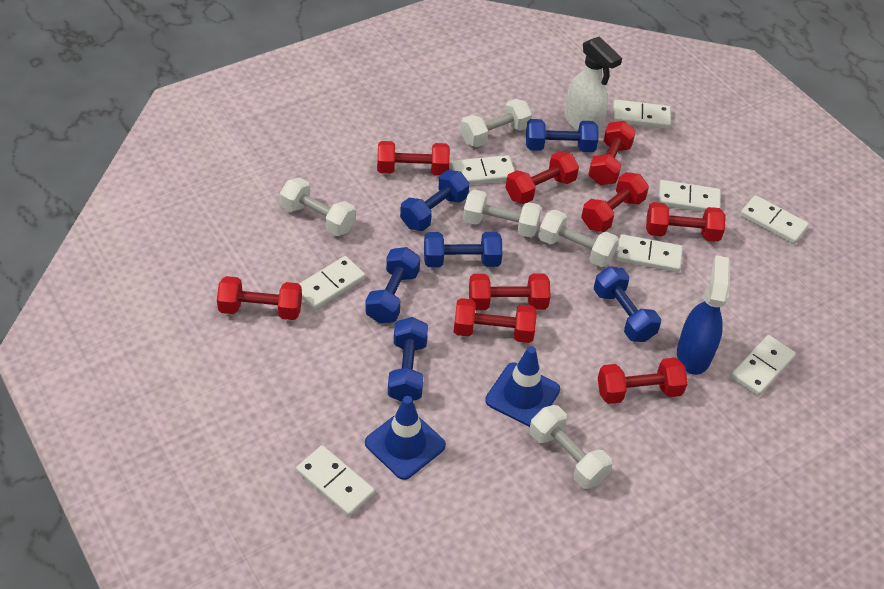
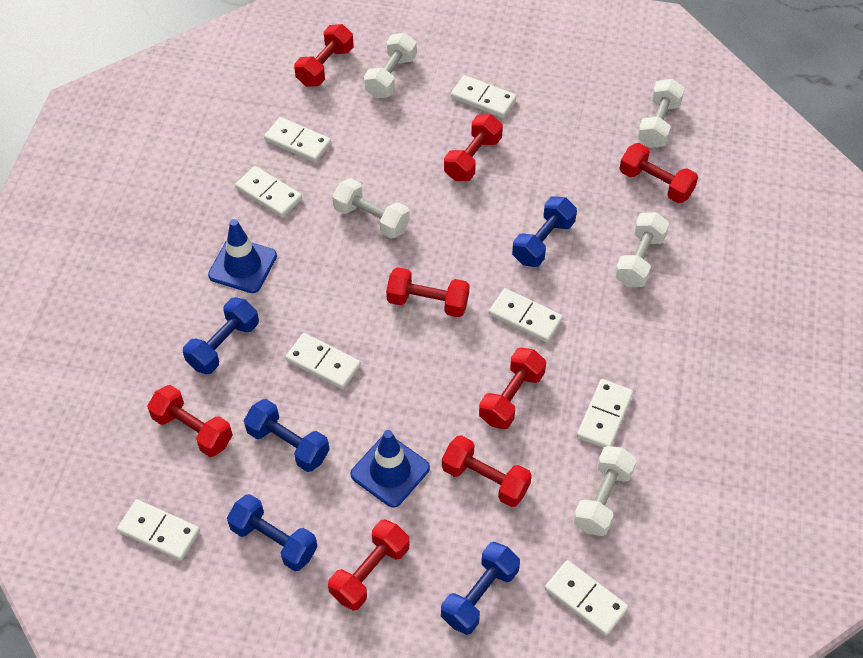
blue dumbbell: [366,247,420,323] [388,317,428,402] [400,170,470,231] [424,232,502,267] [526,119,598,152] [594,266,661,342] = 6 -> [183,297,259,374] [227,494,318,571] [244,399,330,472] [441,542,520,635] [512,196,577,267] = 5
blue spray bottle: [677,255,731,375] = 1 -> none = 0
red dumbbell: [217,276,302,320] [377,141,450,176] [454,298,537,343] [469,273,551,310] [506,151,579,204] [581,172,649,232] [588,121,636,185] [598,358,688,404] [646,202,726,242] = 9 -> [147,385,233,457] [294,24,354,87] [328,519,409,611] [386,267,469,317] [442,435,532,507] [444,114,503,181] [479,348,546,429] [619,143,698,204] = 8
white spray bottle: [564,36,622,134] = 1 -> none = 0

